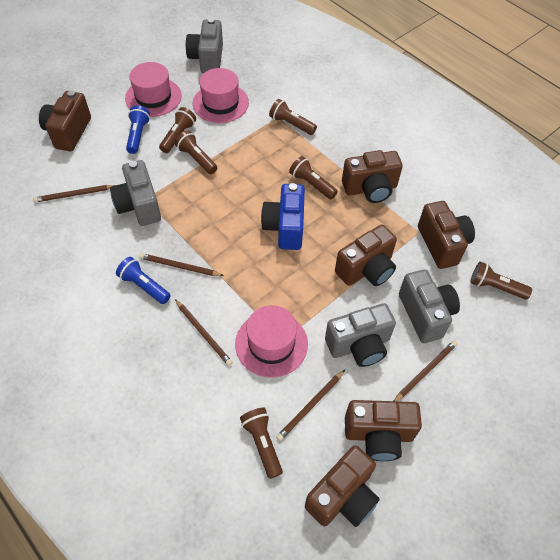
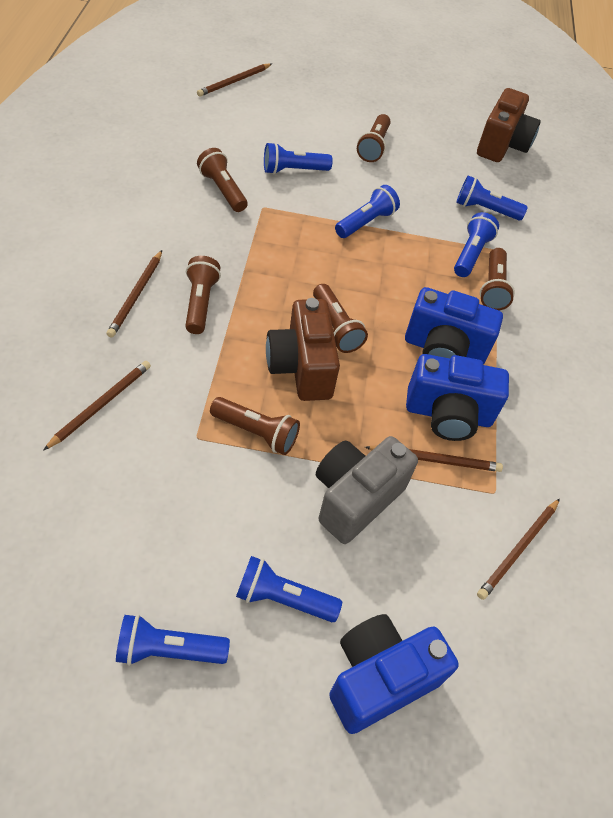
blue camera: [261,183,305,250] = 1 -> [329,614,459,734] [405,287,503,363] [406,354,509,441] = 3
blue flashlight: [116,257,171,304] [126,105,150,154] = 2 -> [116,614,230,666] [236,556,342,622] [264,142,333,174] [335,185,400,238] [454,212,499,277] [456,176,528,220] = 6
brown camera: [39,90,91,151] [305,445,380,527] [335,224,397,286] [342,150,403,203] [345,400,422,461] [418,201,475,269] = 6 -> [266,298,340,401] [477,88,541,162] = 2
grey camera: [110,160,161,226] [186,18,223,73] [325,303,396,367] [399,270,460,343] = 4 -> [316,436,418,544] = 1
pink hat: [125,62,182,117] [193,68,249,123] [235,305,308,378] = 3 -> none = 0

